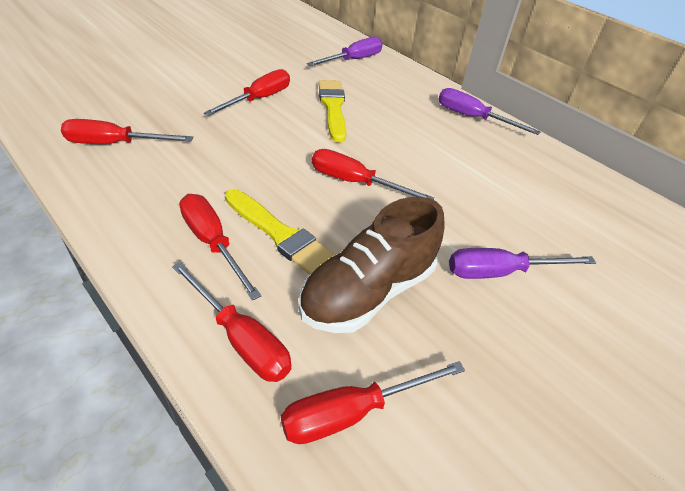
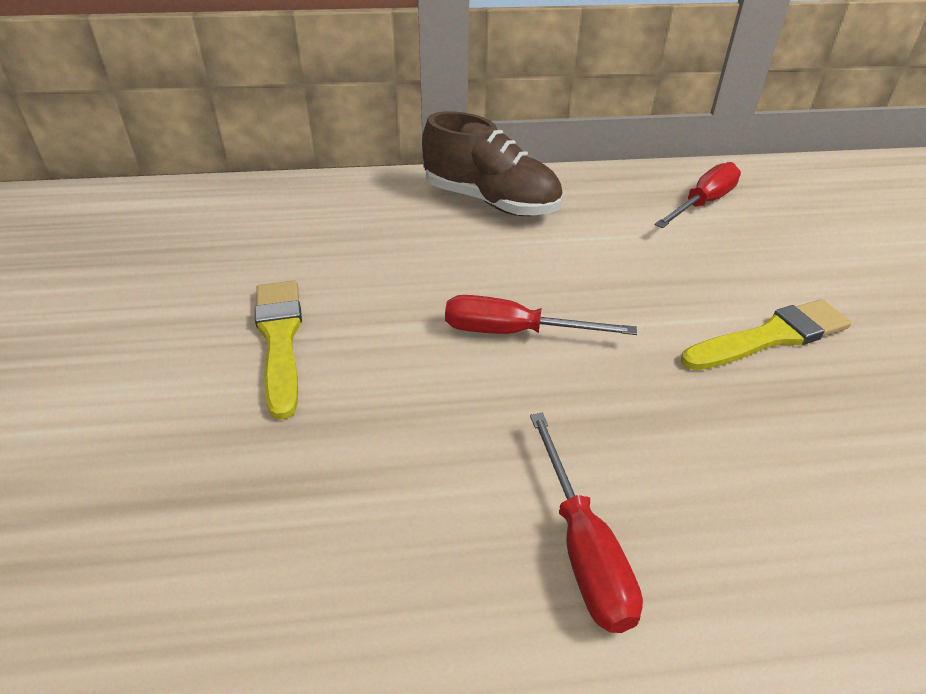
purple screwdriver: [307,37,383,66] [438,88,540,135] [449,248,596,279] = 3 -> none = 0
red screwdriver: [61,119,193,144] [172,262,292,382] [179,194,261,300] [204,69,290,116] [281,361,465,444] [312,149,435,200] = 6 -> [445,295,637,335] [530,413,643,633] [654,162,741,228] = 3

